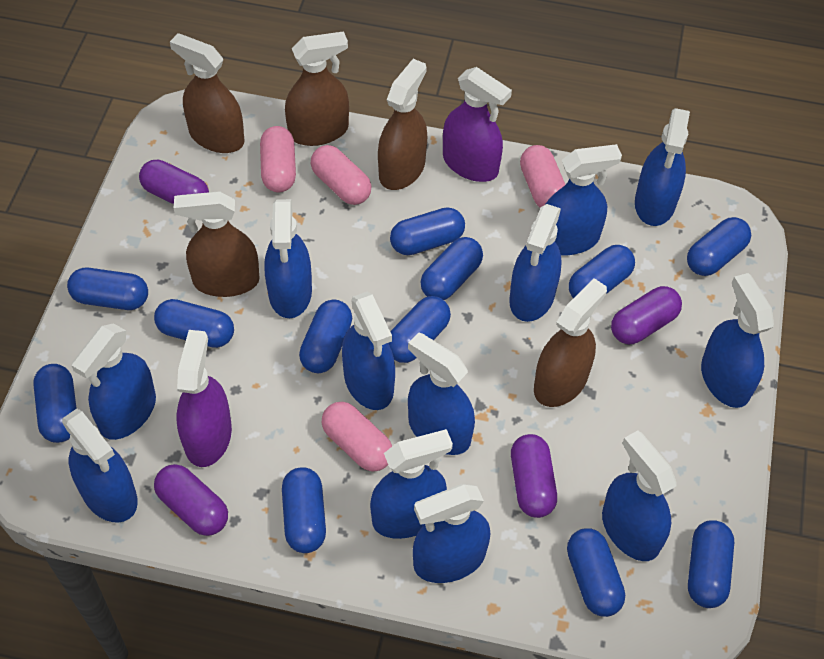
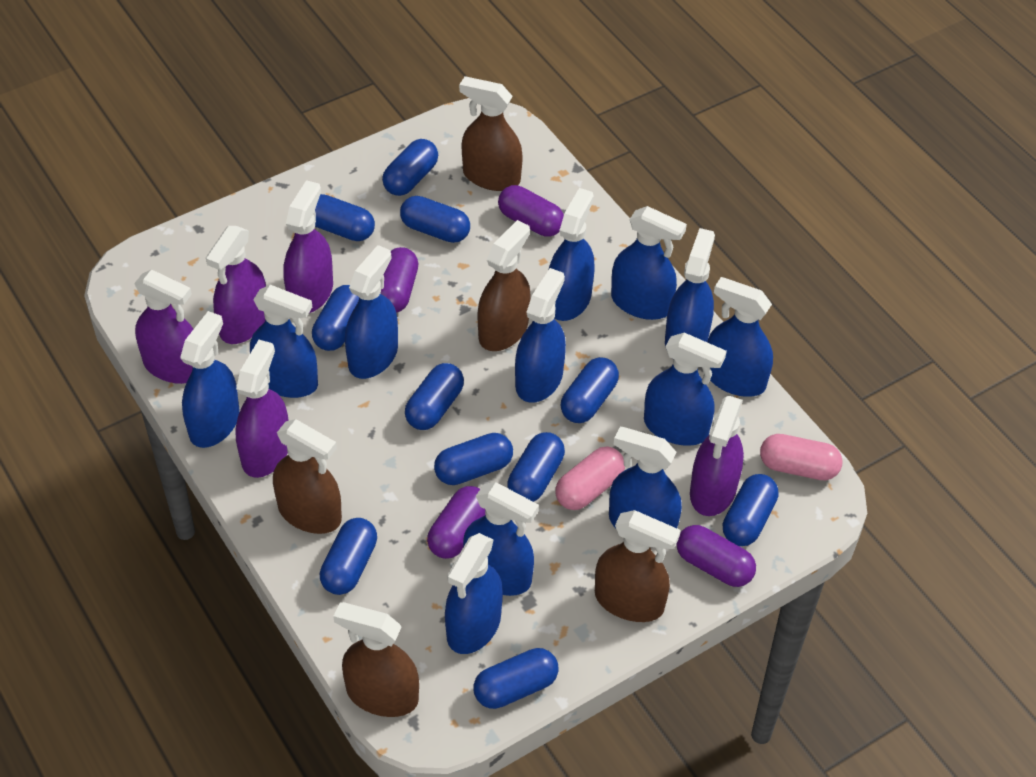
blue capsule: [33,364,77,443] [67,268,148,310] [154,299,234,348] [282,467,326,553] [299,299,352,373] [388,296,451,363] [390,207,465,255] [420,237,483,300] [567,528,625,617] [569,245,635,298] [687,217,751,276] [688,520,734,608] = 12 -> [312,285,359,351] [315,194,375,241] [320,518,377,595] [382,139,438,196] [400,196,470,243] [405,363,464,430] [434,433,513,485] [473,648,558,709] [508,432,565,502] [561,357,619,423] [723,474,779,546] = 11
pink capsule: [260,126,296,193] [311,145,372,205] [322,402,392,471] [520,145,566,208] = 4 -> [555,447,625,510] [760,434,843,480] = 2
purple spray bottle: [176,330,232,467] [443,67,512,182] = 2 -> [134,269,193,384] [206,226,266,344] [236,340,289,478] [284,180,333,313] [690,396,744,516] = 5

